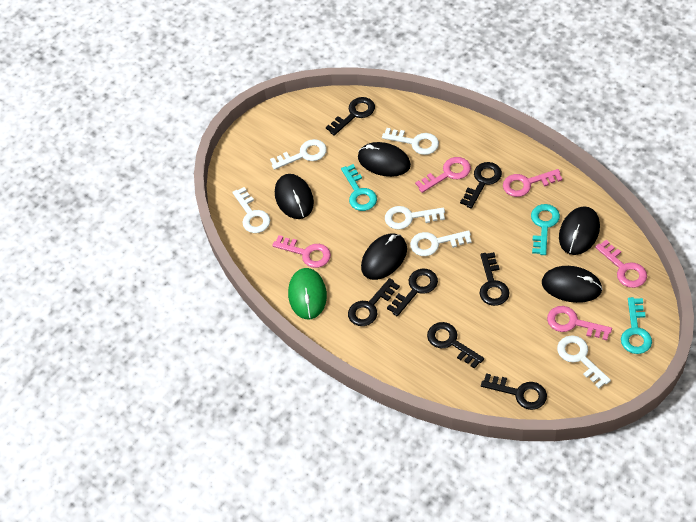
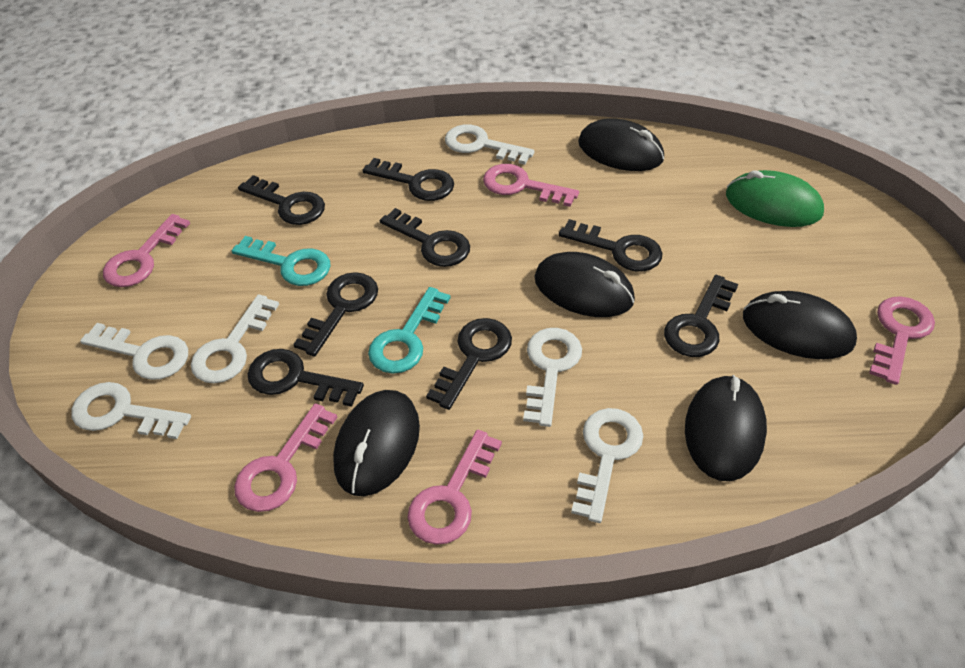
black key: [326,97,375,136] [348,278,400,326] [387,269,438,317] [427,322,484,369] [460,162,502,209] [480,252,509,306] [481,373,547,410] = 7 -> [238,175,325,225] [248,349,364,407] [293,272,378,356] [362,158,454,201] [380,208,470,267] [426,318,512,410] [559,219,663,272] [664,275,738,357] = 8
turquoise key: [341,164,377,211] [531,204,560,255] [621,297,652,354] = 3 -> [232,236,331,286] [368,287,451,374] = 2

